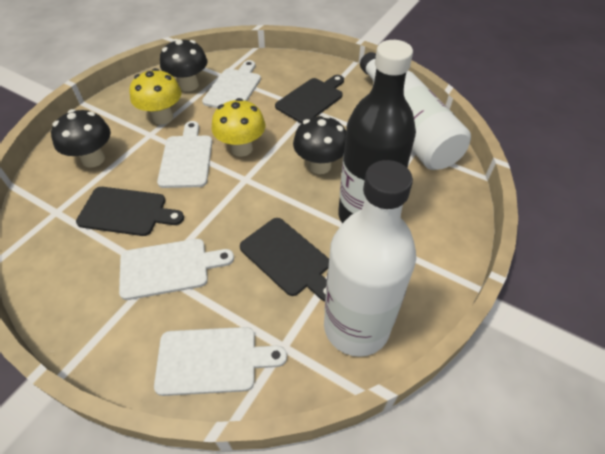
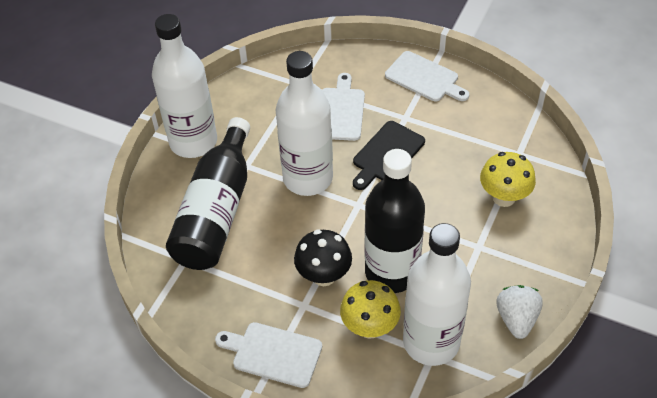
black bottle: [338,40,416,223] = 1 -> [166,117,250,270] [365,149,425,293] = 2
black cutting board: [76,187,184,236] [240,218,329,302] [275,75,344,124] = 3 -> [353,121,425,190] = 1
black mushroom: [51,109,111,168] [160,39,208,92] [293,115,346,174] = 3 -> [294,230,352,286] = 1
white bottle: [324,160,416,357] [360,52,471,170] = 2 -> [152,14,217,158] [276,51,333,196] [403,223,471,366] = 3
white cutting board: [119,239,234,300] [154,327,287,396] [157,121,212,188] [202,60,261,108] = 4 -> [215,322,322,388] [322,73,365,141] [385,51,469,101] = 3
white strawberry: none = 0 -> [496,285,543,339] = 1

